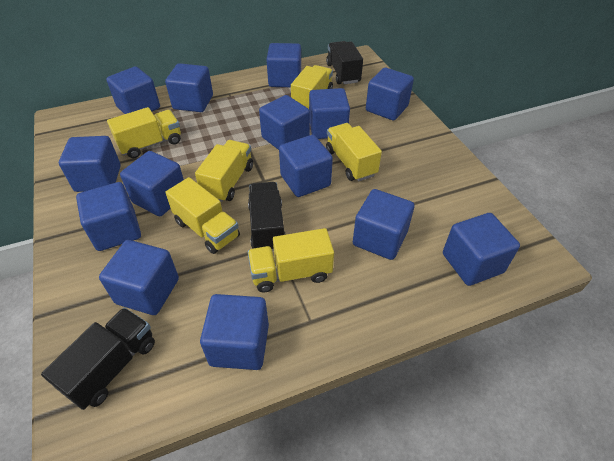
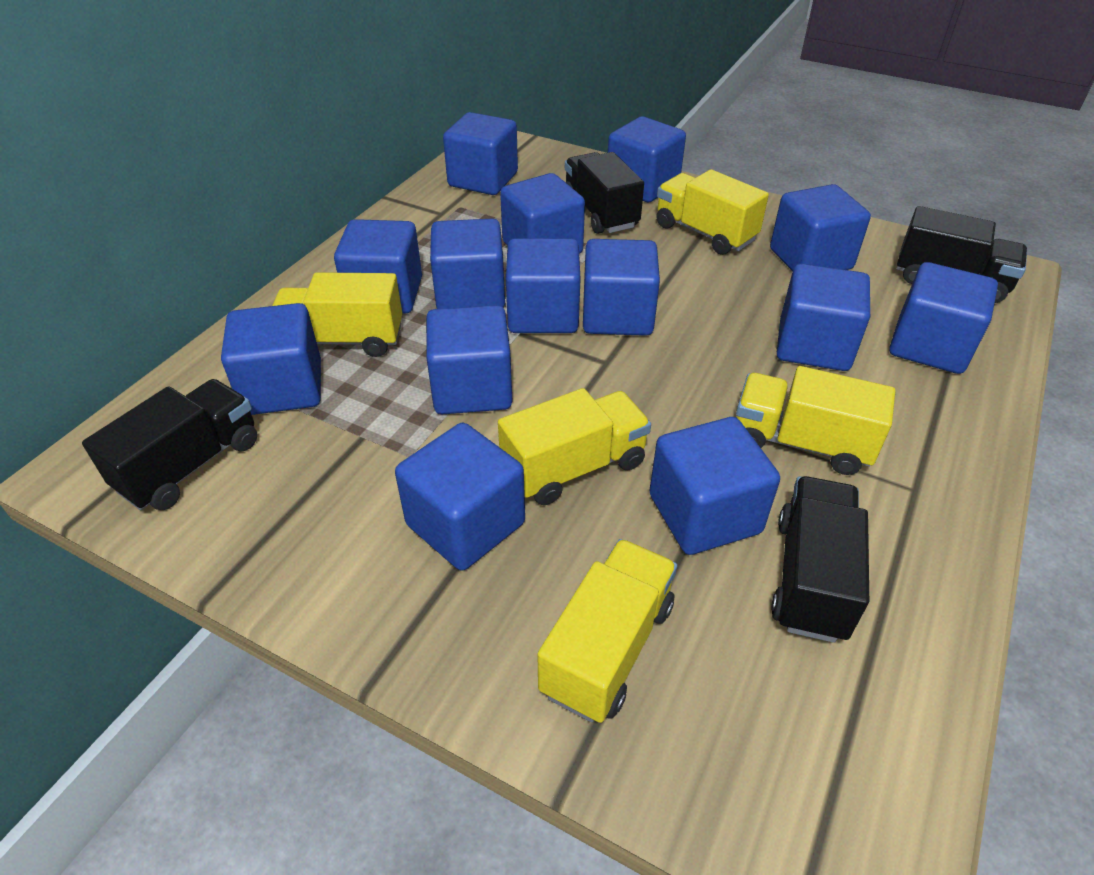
black truck: [41,308,155,410] [248,182,286,252] [326,41,363,84] = 3 -> [82,379,257,510] [565,152,644,234] [771,476,869,643] [897,206,1027,303] = 4
yellow truck: [107,107,181,158] [165,177,240,254] [195,140,253,202] [247,228,334,292] [291,65,333,109] [326,123,382,181] = 6 -> [272,272,402,357] [498,388,651,505] [537,539,677,723] [657,169,769,255] [736,366,895,475] = 5

